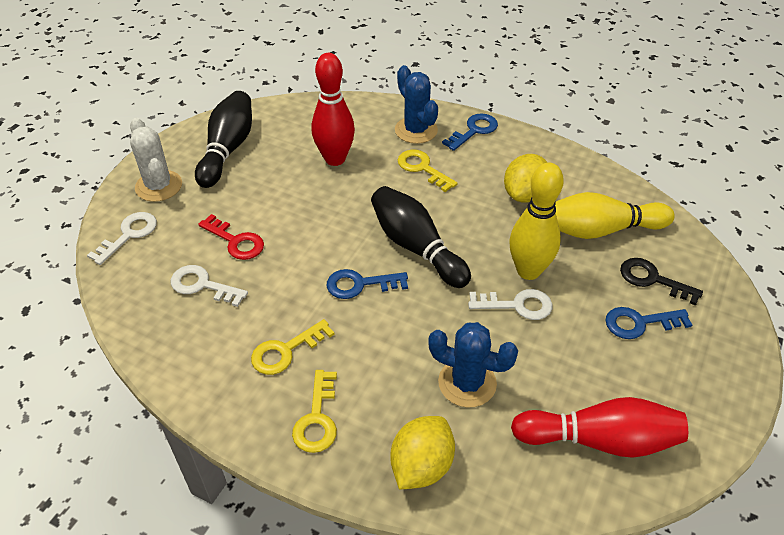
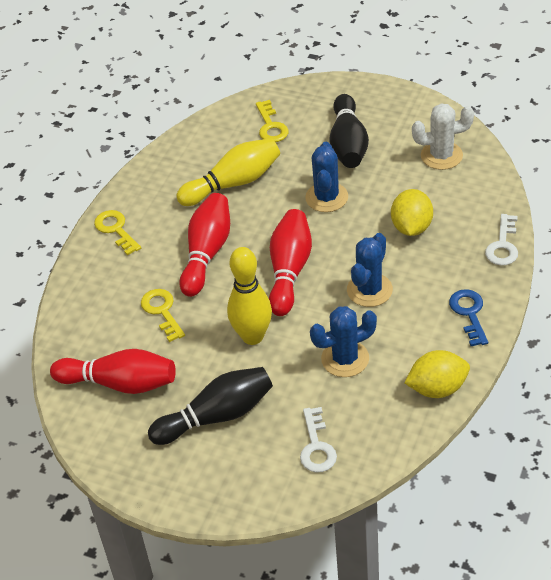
black key: [620,258,703,306] = 1 -> none = 0
blue cactus: [395,65,438,144] [428,322,518,407] = 2 -> [305,142,348,212] [310,306,377,377] [347,233,393,307] = 3
blue key: [326,269,408,299] [442,113,498,151] [605,307,692,339] = 3 -> [449,289,488,346] = 1
red bowling pin: [312,53,355,166] [511,397,688,458] = 2 -> [50,349,176,394] [179,193,230,297] [269,209,312,316] = 3
red key: [198,214,264,260] = 1 -> none = 0
white key: [87,212,157,265] [171,265,248,307] [468,289,552,320] = 3 -> [300,407,337,472] [485,214,518,266] = 2

